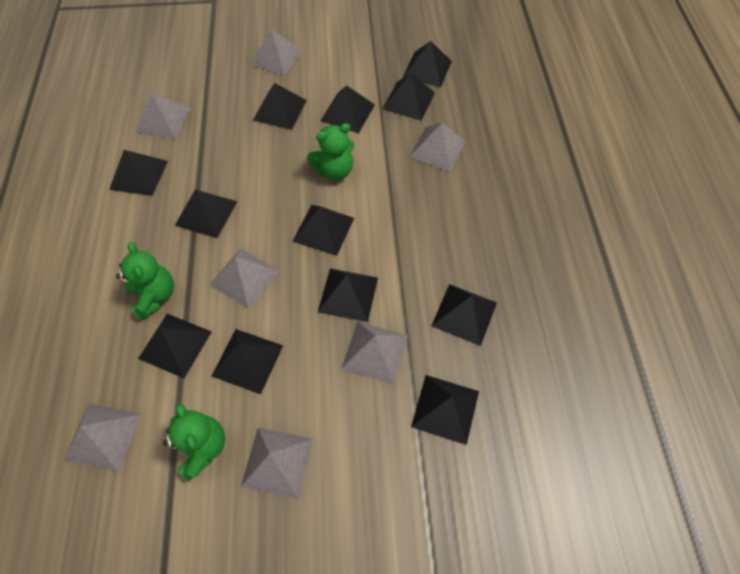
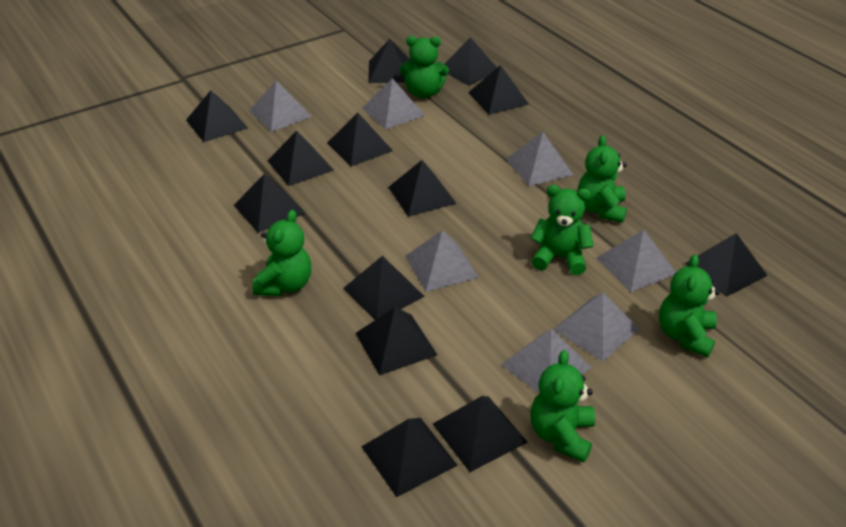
black pyramid: [109,150,168,196] [138,314,212,378] [175,190,238,238] [212,329,283,394] [253,83,307,130] [292,205,354,256] [318,269,378,322] [320,85,375,133] [383,73,435,121] [403,41,452,87] [411,375,479,445] [431,284,497,346] = 12 -> [186,90,248,142] [234,174,306,233] [267,131,334,186] [327,113,393,166] [343,256,425,320] [355,307,437,375] [361,418,458,497] [369,39,412,83] [388,160,457,217] [433,396,528,472] [444,37,497,86] [468,65,529,115] [684,233,768,297] = 13
green teddy bear: [116,242,174,321] [163,404,225,482] [307,123,354,180] = 3 -> [253,210,311,296] [400,36,449,98] [531,185,594,275] [531,350,595,462] [578,135,627,223] [659,254,720,357] = 6

